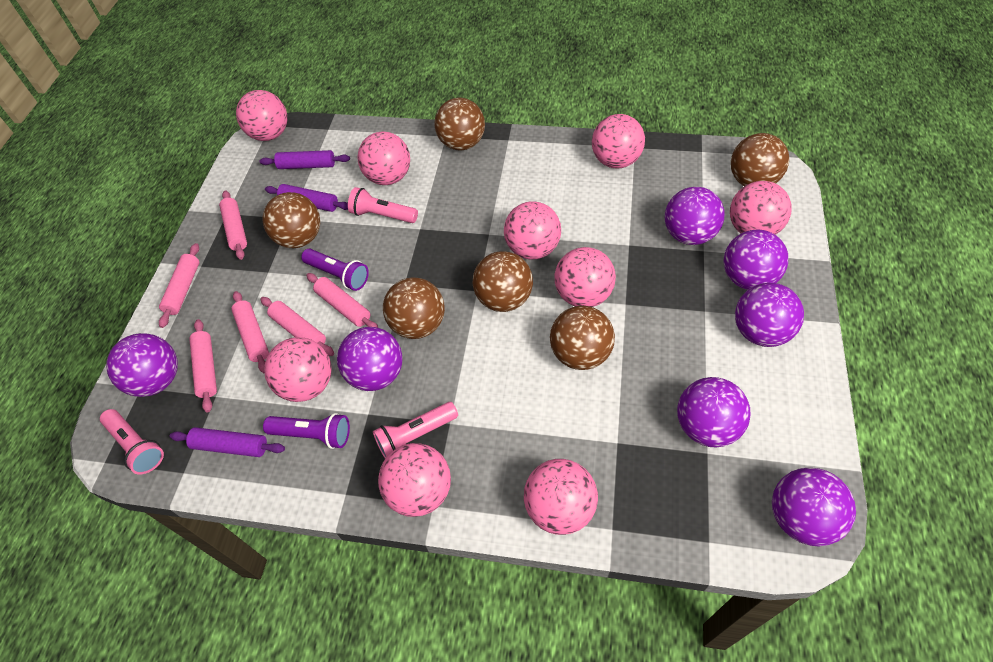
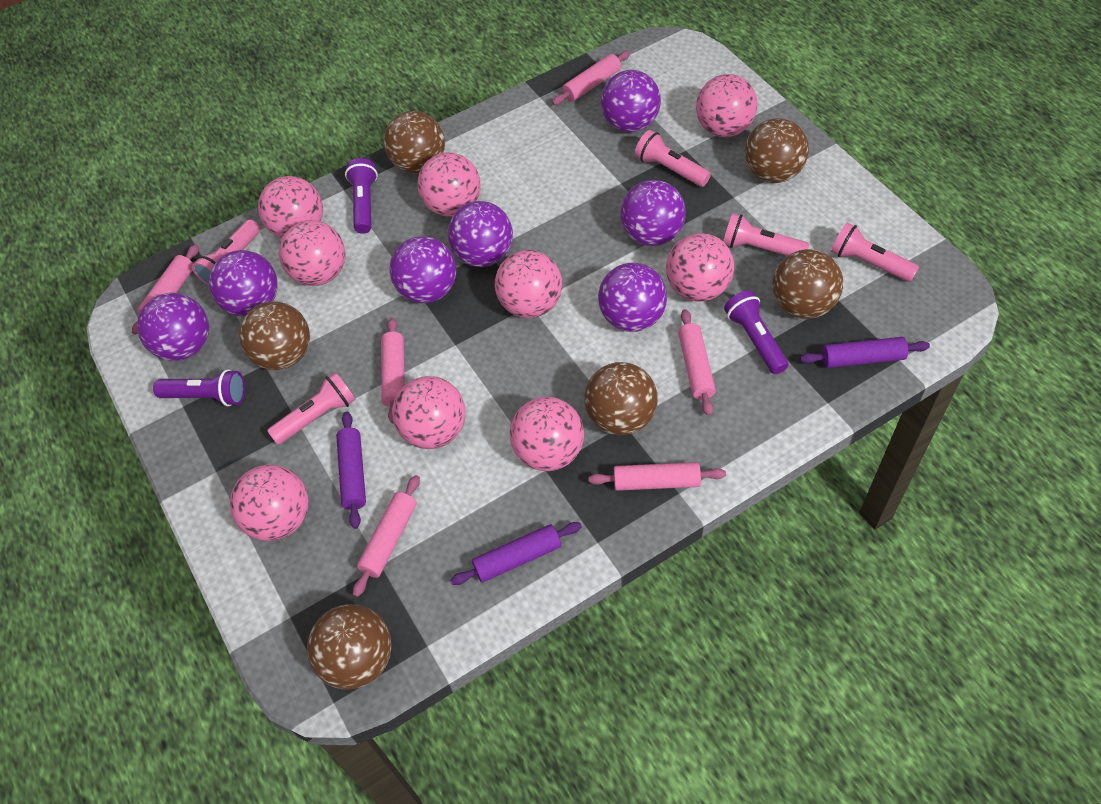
pink flashlight: [100,409,164,475] [348,187,418,223] [373,402,458,459] = 3 -> [192,219,260,286] [267,372,356,445] [635,130,711,187] [723,213,809,256] [831,223,919,282] = 5
purple flashlight: [263,413,350,449] [301,249,369,291] = 2 -> [153,369,245,406] [345,158,378,234] [724,290,788,374] = 3

